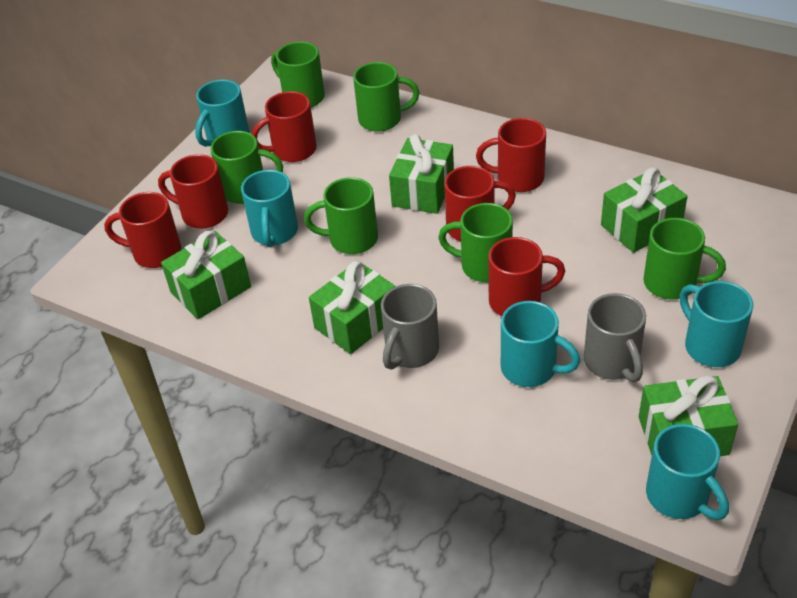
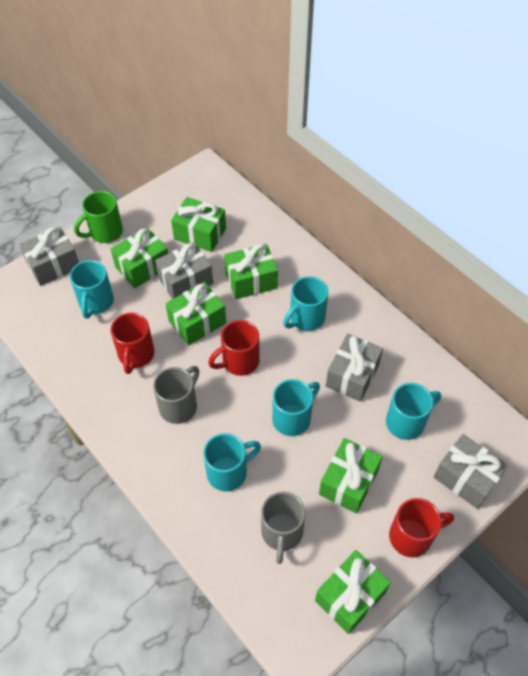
green gift: [161,231,251,319] [309,261,395,354] [389,134,454,214] [601,167,688,253] [639,376,738,456] = 5 -> [111,227,168,288] [166,282,226,346] [171,197,226,252] [224,244,278,299] [315,550,391,634] [319,438,383,514] = 6
green mug: [210,131,283,204] [271,42,325,108] [304,177,378,254] [353,62,420,132] [438,203,513,282] [643,218,726,300] = 6 -> [74,191,123,243] = 1
grey gift: none = 0 -> [19,226,79,286] [155,242,213,299] [326,334,383,402] [434,434,508,509] = 4
red mug: [104,192,181,268] [158,154,228,229] [251,91,317,162] [444,166,516,241] [476,118,546,192] [488,237,565,316] = 6 -> [111,313,155,374] [208,320,259,376] [389,498,454,558] = 3

